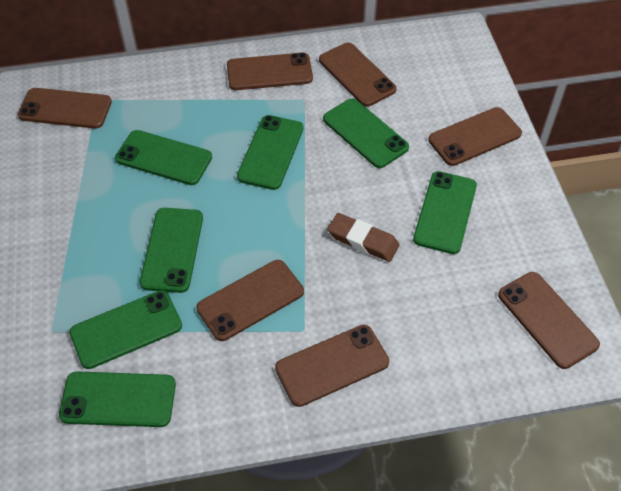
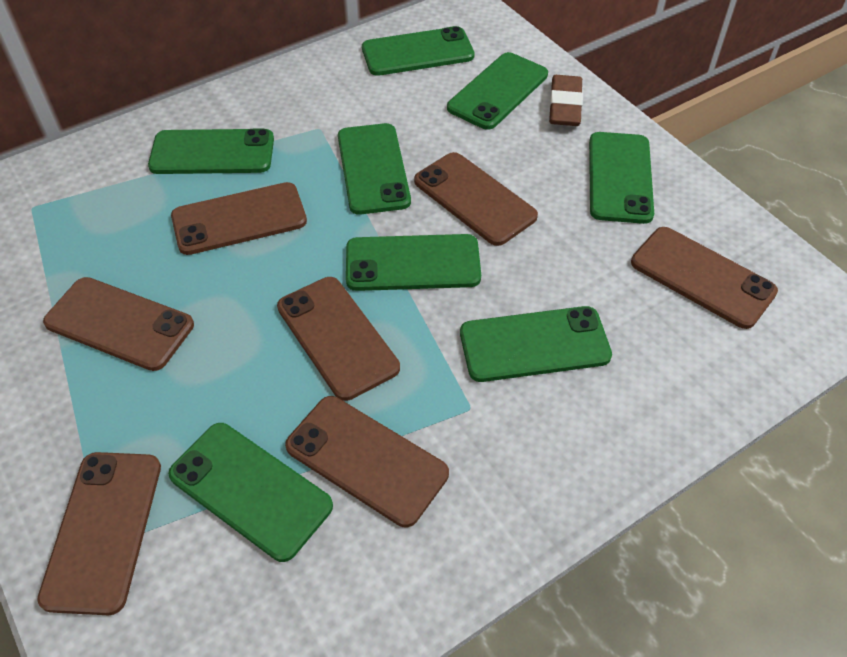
green phone: [59,371,176,427] [69,290,182,369] [115,130,212,185] [140,208,203,293] [237,115,303,190] [323,98,409,168] [413,171,477,254] = 7 -> [148,129,274,174] [168,423,333,562] [338,123,411,215] [346,234,481,291] [362,26,475,76] [447,52,548,130] [460,306,612,382] [589,132,654,224] = 8

